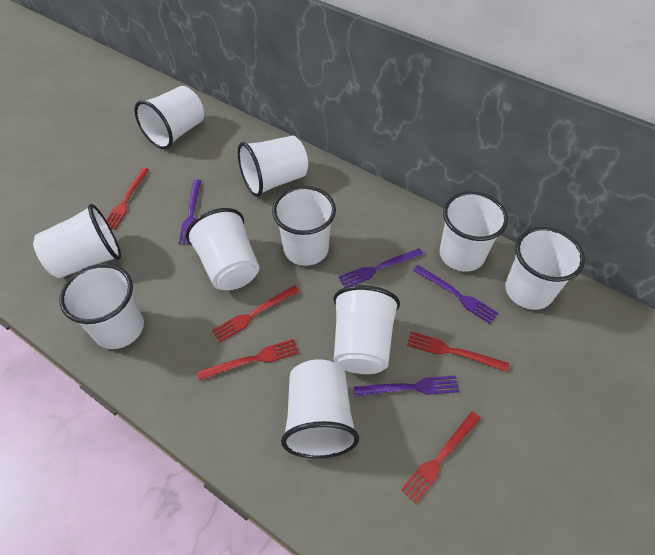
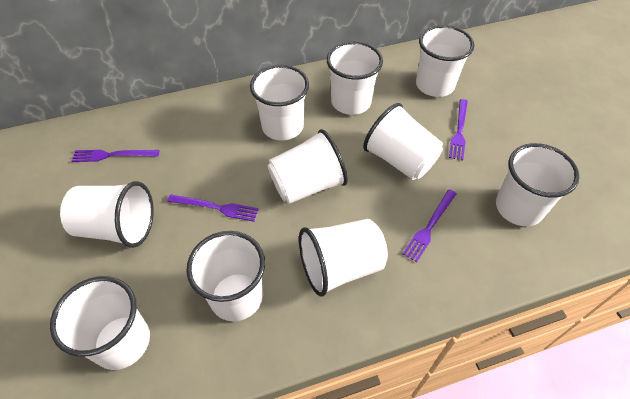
red fork: [106,168,149,229] [197,339,299,381] [212,285,300,342] [401,411,481,504] [407,331,509,372] = 5 -> none = 0

